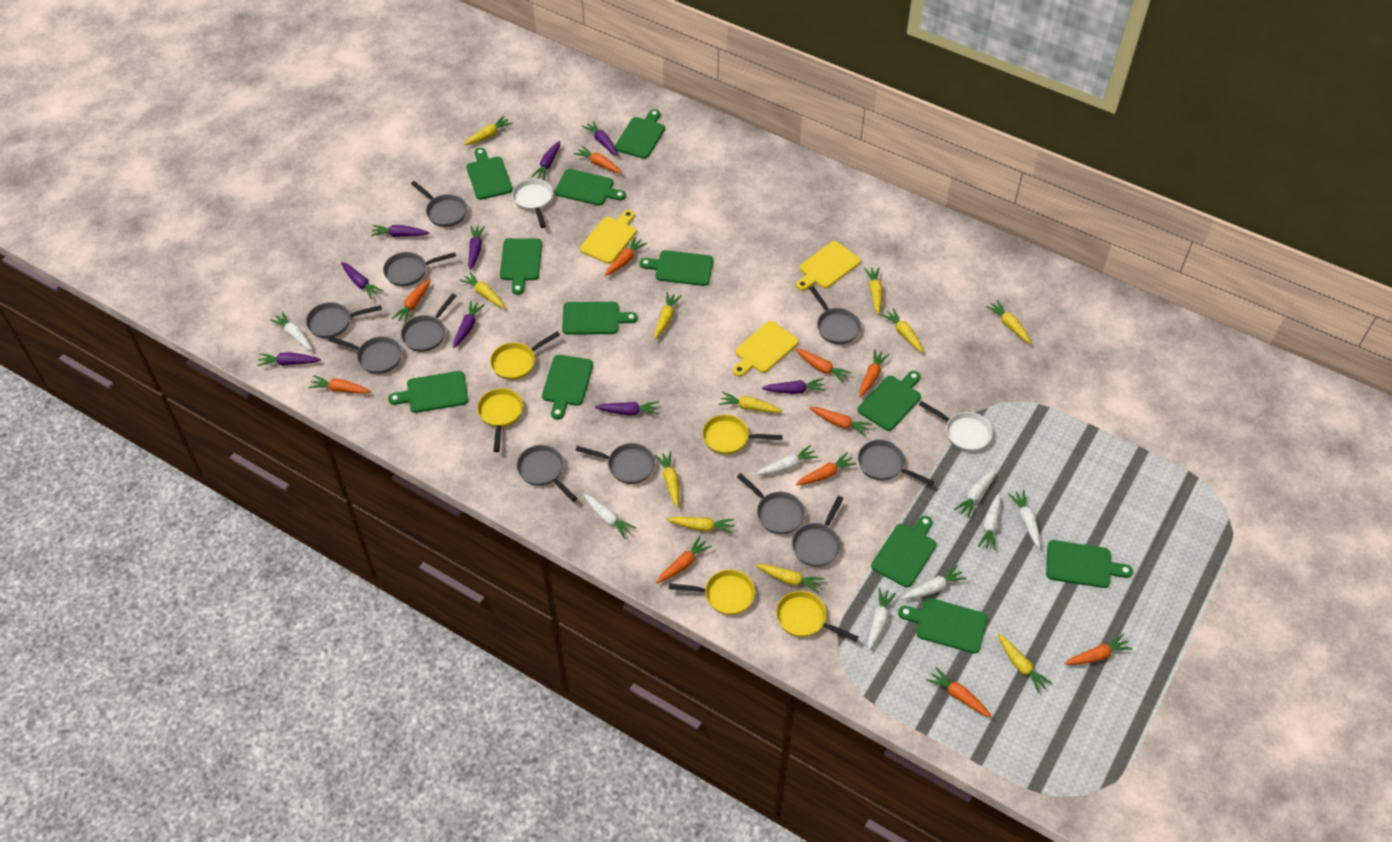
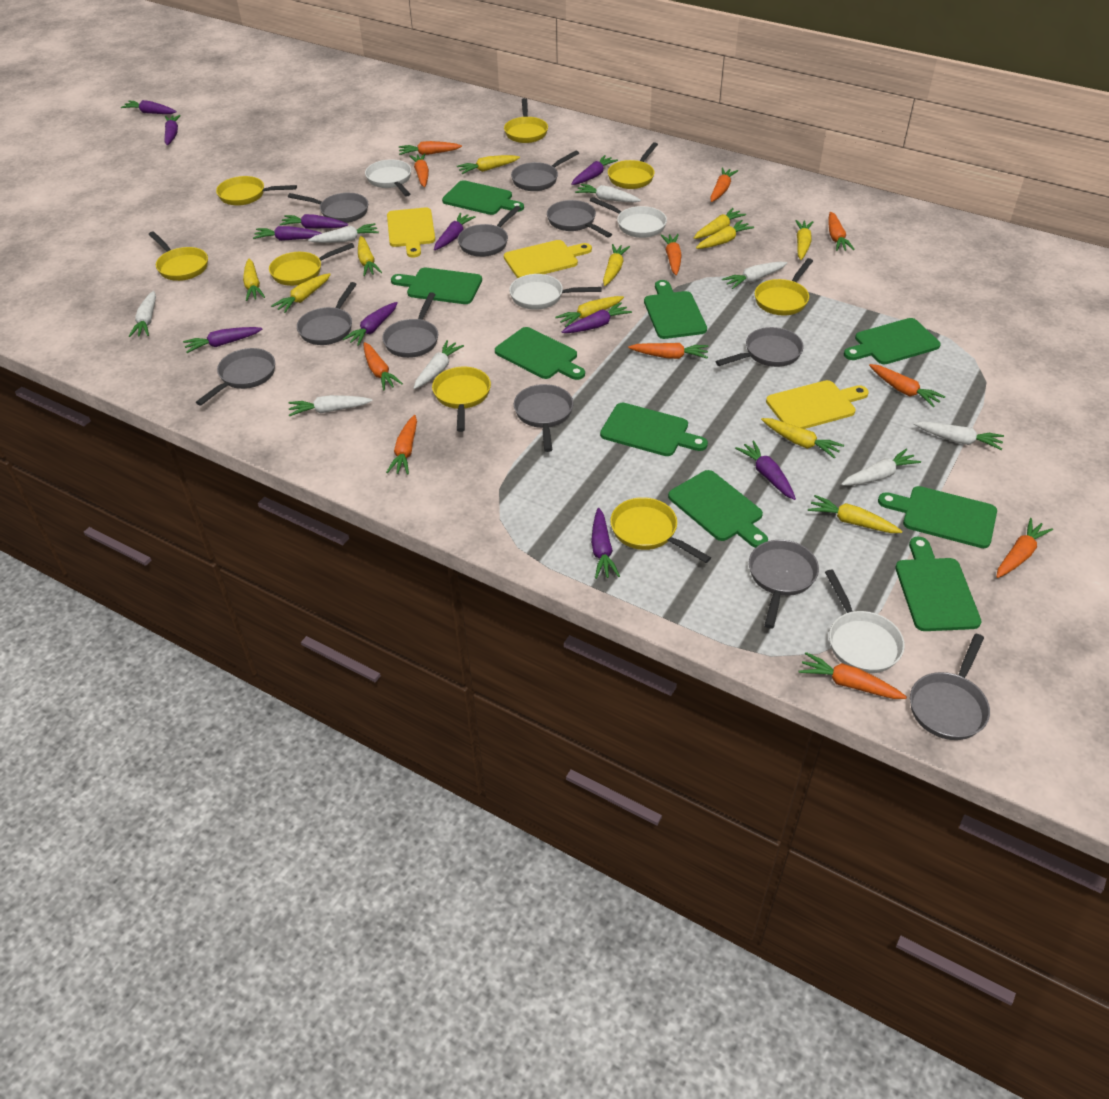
green cutting board: [388,371,468,413] [466,148,513,200] [500,238,542,295] [542,355,593,419] [555,169,626,206] [562,302,638,335] [615,109,665,159] [639,250,713,286] [858,371,921,431] [871,516,937,588] [898,598,987,654] [1046,540,1133,588] = 12 -> [391,268,482,304] [442,180,524,215] [495,327,585,380] [600,403,708,456] [644,280,707,339] [668,470,768,548] [844,318,941,365] [878,486,997,548] [895,537,981,631] = 9
purple carrot: [257,352,321,366] [341,262,383,299] [371,225,430,237] [453,301,485,348] [468,225,485,270] [531,141,560,180] [582,121,618,156] [595,401,659,415] [762,378,826,394] = 9 -> [121,100,177,114] [164,115,181,145] [183,327,262,353] [253,226,322,241] [280,214,348,229] [343,302,398,346] [434,213,476,250] [562,302,632,333] [571,155,618,185] [591,508,620,579] [735,441,796,500] = 11
white pan: [512,179,553,228] [919,401,993,452] = 2 -> [365,159,411,197] [509,274,602,310] [590,197,667,238] [825,570,905,673] = 4
yellow pan: [477,388,523,452] [490,331,560,380] [669,570,755,615] [702,414,783,455] [776,591,859,642] = 5 -> [149,231,208,281] [216,176,297,206] [269,243,354,286] [432,367,491,432] [504,98,548,143] [608,142,658,189] [610,497,711,563] [755,258,813,315] = 8

